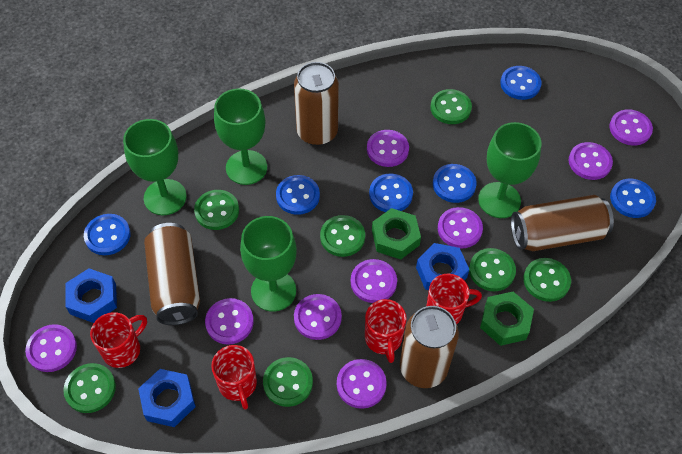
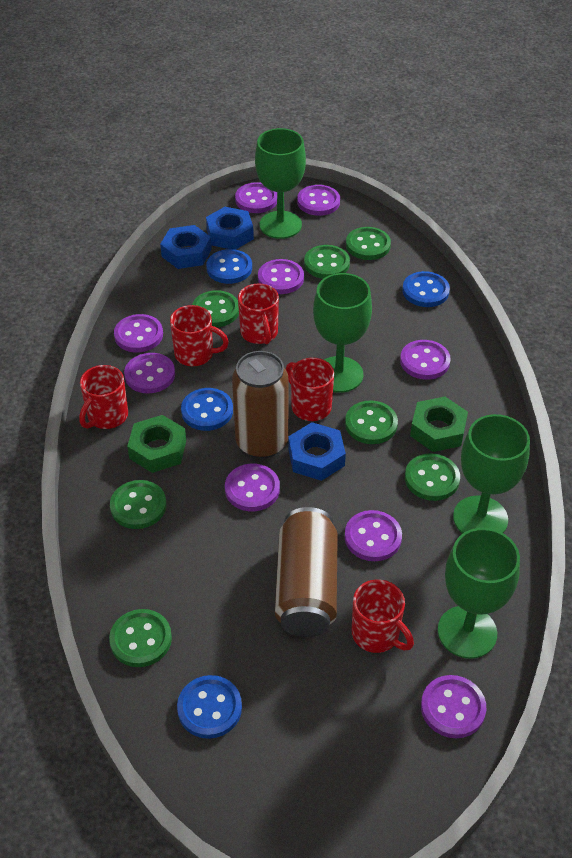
blue button: [84,214,130,255] [276,175,320,215] [369,174,413,212] [433,164,477,203] [500,66,542,100] [610,178,656,218] = 6 -> [177,675,242,739] [181,388,233,431] [206,249,252,284] [402,271,450,307] = 4
brown can: [144,223,200,325] [294,62,339,146] [400,306,459,388] [511,195,614,251] = 4 -> [232,351,288,459] [275,507,338,637] = 2
red mug: [90,312,147,368] [211,345,257,410] [365,299,407,363] [426,274,482,324] = 4 -> [79,365,128,429] [170,305,229,366] [238,284,279,345] [286,357,334,421] [352,580,414,653] = 5

